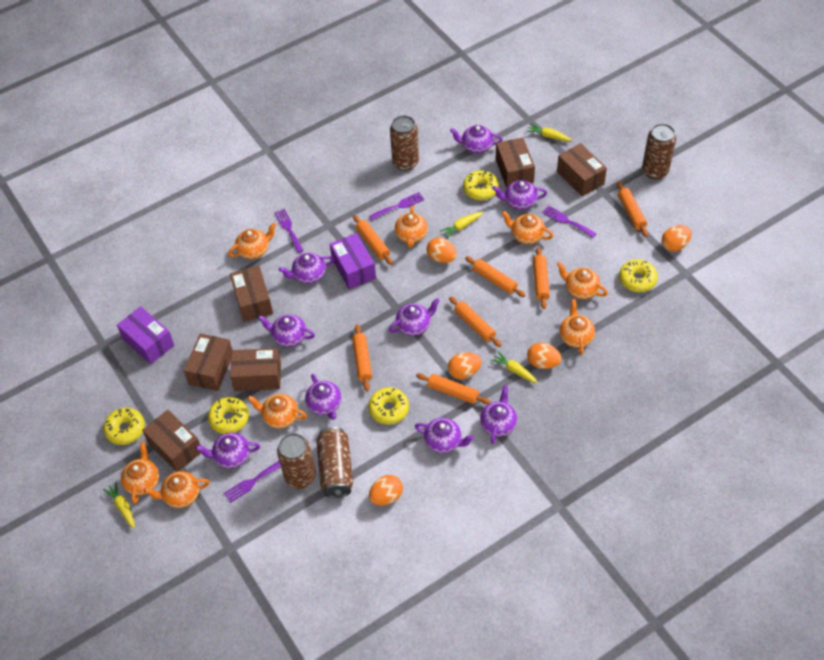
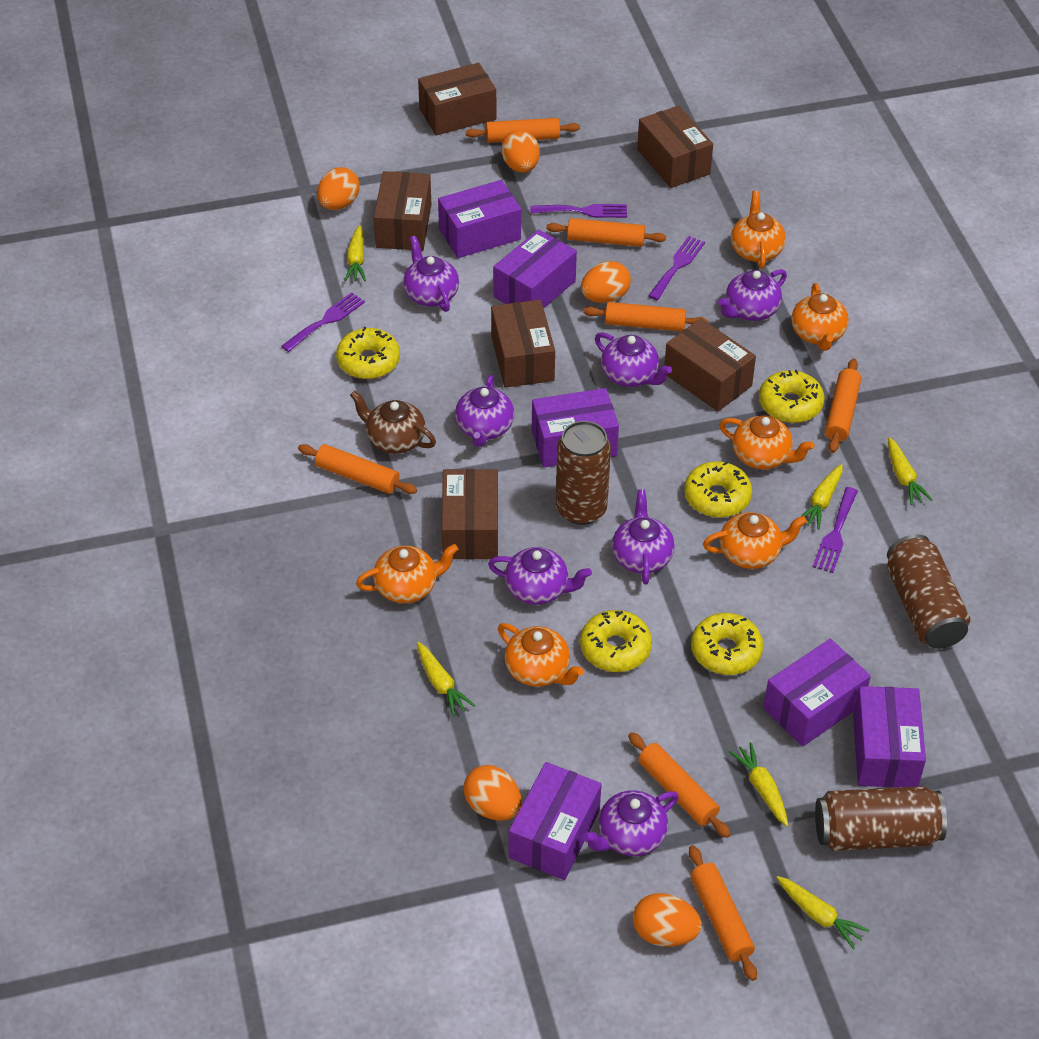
brown can: [277,433,316,489] [316,427,353,498] [390,115,419,171] [642,123,676,179] = 4 -> [556,421,611,525] [815,786,947,851] [887,534,970,649] = 3
brown teapot: none = 0 -> [350,390,436,454] = 1
orange teapot: [121,442,159,504] [144,471,210,508] [228,222,276,259] [247,394,307,429] [395,205,428,248] [501,211,553,244] [557,262,608,299] [559,299,595,355] = 8 -> [356,544,458,603] [498,623,584,687] [703,512,807,569] [719,416,814,469] [731,191,786,269] [791,283,849,351] = 6
purple box: [117,306,174,364] [330,233,376,289] = 2 -> [438,180,521,258] [493,229,577,308] [509,762,601,880] [532,388,619,467] [763,639,871,747] [853,686,926,788] = 6
purple teapot: [195,433,260,469] [258,314,315,347] [279,253,334,284] [305,374,342,420] [389,298,440,336] [415,418,474,453] [450,125,503,154] [480,385,517,444] [493,180,547,210] = 9 -> [403,236,459,312] [455,375,514,447] [488,547,592,605] [582,790,679,856] [595,332,672,387] [612,489,675,585] [718,269,787,321] = 7
yellow carrot: [103,482,135,528] [440,212,483,239] [490,351,538,383] [527,123,572,141] = 4 -> [344,225,366,281] [417,642,475,717] [729,742,788,826] [776,876,869,949] [802,464,843,529] [888,437,932,505] = 6

